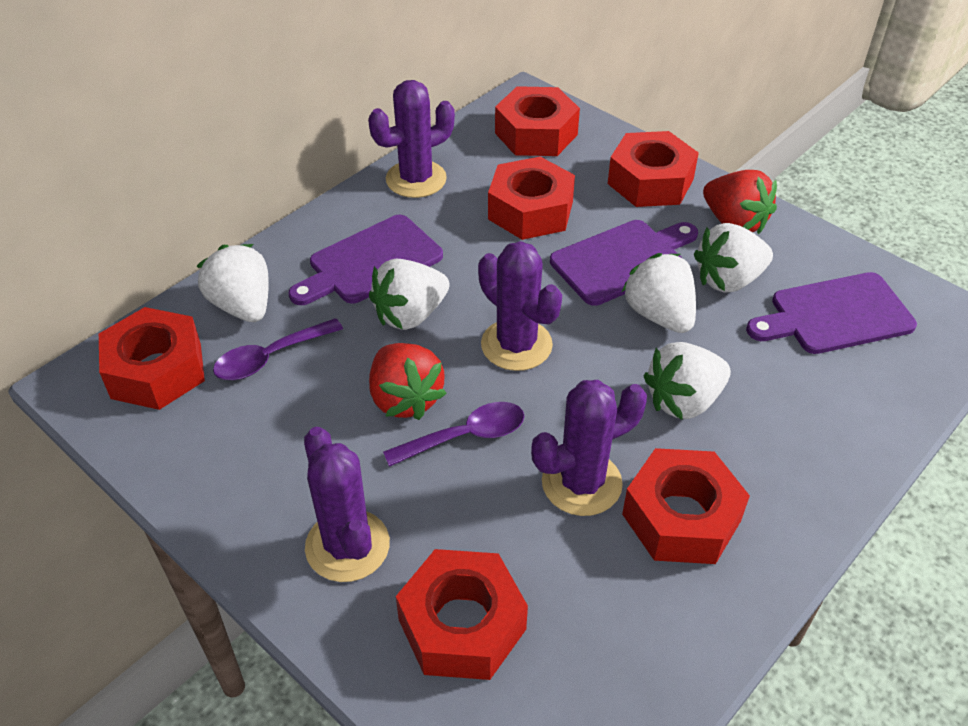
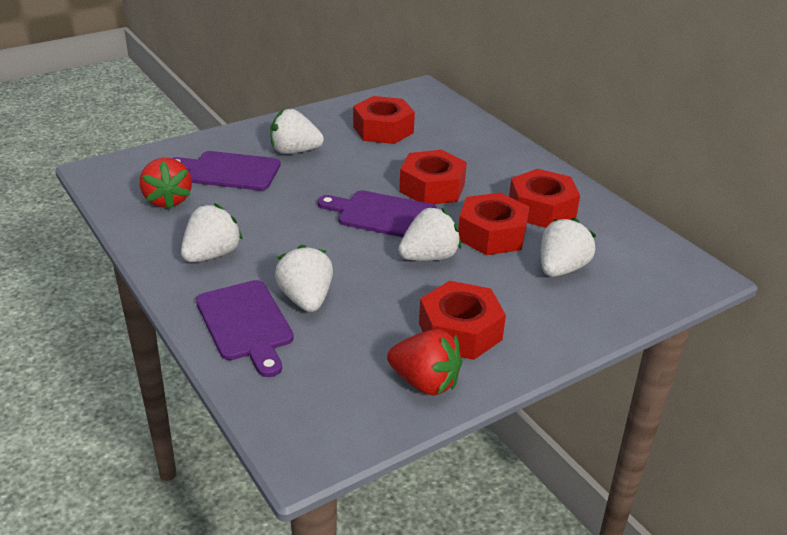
purple cactus: [304,427,390,582] [368,80,455,198] [478,241,562,371] [531,380,647,516] = 4 -> none = 0
purple spoon: [213,318,343,380] [383,402,524,467] = 2 -> none = 0
red nut: [99,307,205,410] [396,549,528,680] [488,157,575,240] [495,86,580,156] [608,131,699,207] [622,448,750,564] = 6 -> [353,96,415,144] [399,150,467,204] [419,281,506,360] [458,193,529,255] [509,169,580,228] = 5

